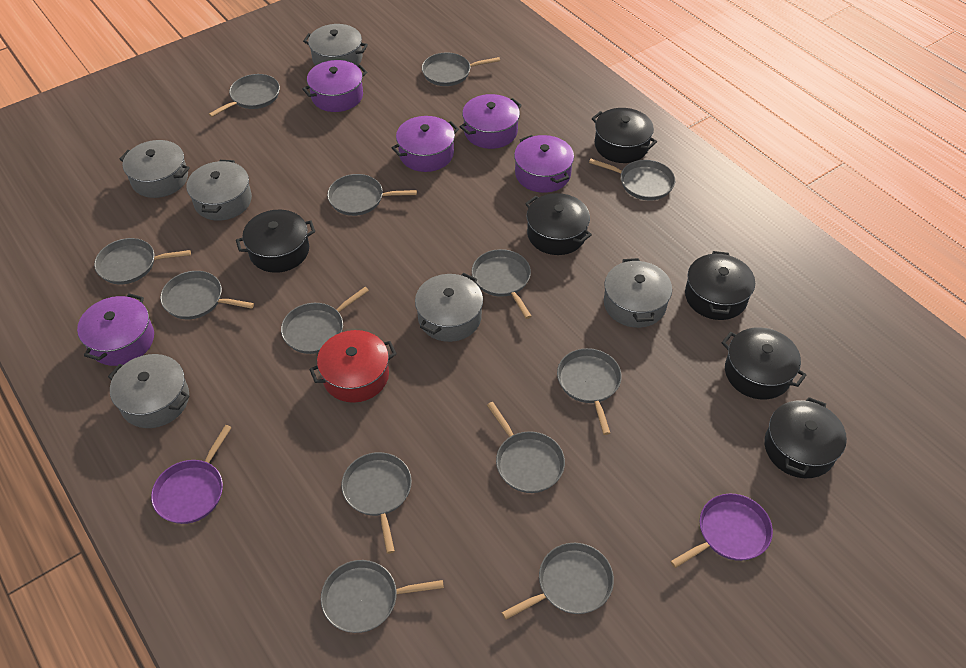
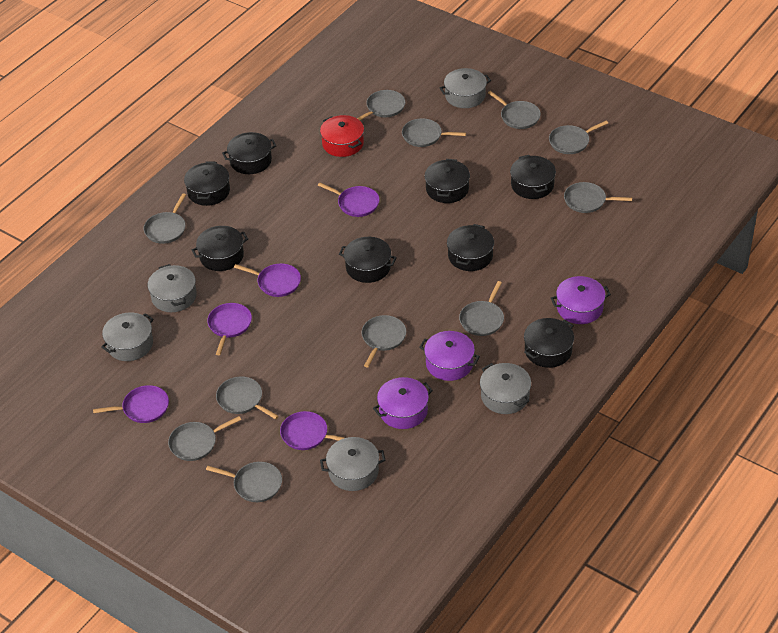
black pot: [236,210,315,273] [525,193,592,255] [592,108,657,163] [685,251,755,320] [721,327,807,400] [764,397,847,478] = 6 -> [184,161,230,206] [192,226,248,271] [222,132,276,174] [339,237,397,283] [425,159,470,203] [447,224,494,271] [510,155,556,199] [524,318,574,368] = 8
grey pan: [94,238,191,284] [160,271,254,319] [209,74,280,117] [281,287,369,354] [321,560,444,633] [327,174,417,216] [341,452,412,554] [422,52,500,86] [472,249,532,319] [487,402,565,493] [502,543,614,620] [557,348,622,435] [589,159,675,201] = 13 -> [144,193,186,244] [168,416,241,461] [206,462,282,502] [216,376,279,419] [357,90,405,120] [361,315,406,367] [402,118,466,147] [459,281,504,336] [488,91,541,129] [549,120,608,154] [564,182,632,213] = 11
grey pot: [108,354,190,428] [120,140,190,198] [186,160,252,221] [303,24,368,66] [415,273,483,342] [604,258,672,328] = 6 -> [101,312,154,361] [147,264,197,312] [320,437,386,491] [440,68,491,108] [480,363,531,414] = 5
purple pan: [151,425,232,524] [671,494,773,568] = 2 -> [93,385,169,423] [207,303,252,355] [234,263,301,297] [280,411,344,450] [318,183,380,217] = 5
purple pot: [77,293,154,366] [302,60,367,112] [392,116,459,172] [460,94,522,149] [514,135,574,193] = 5 -> [373,377,433,429] [419,331,480,381] [551,276,611,324] = 3

